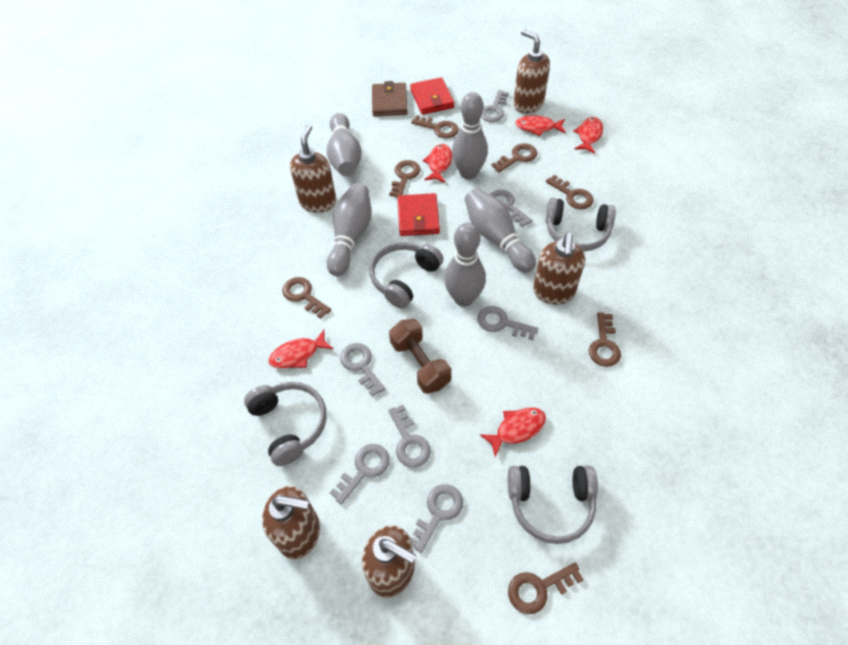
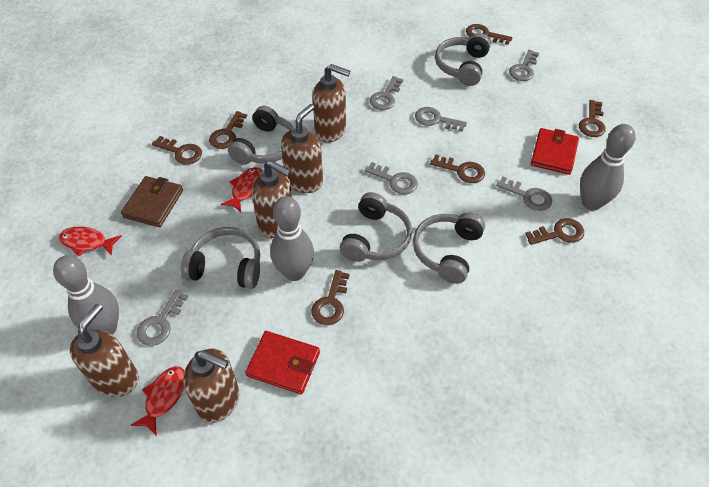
brown dumbbell: [389,319,451,394] = 1 -> none = 0
grey bowling pin: [327,113,362,176] [327,183,372,276] [444,223,486,307] [452,92,488,180] [465,188,536,273] = 5 -> [53,256,119,335] [270,196,314,281] [580,124,635,210] = 3
grey headphones: [244,382,327,466] [369,242,443,309] [508,466,598,544] [546,198,616,252] = 4 -> [181,227,261,289] [228,106,294,165] [340,192,412,262] [413,212,485,284] [435,33,491,86] = 5
grey key: [330,444,390,505] [340,343,385,396] [388,405,431,467] [410,484,463,553] [477,306,538,340] [481,90,509,122] [490,190,533,227] = 7 -> [137,290,188,346] [365,162,418,194] [370,76,403,110] [415,107,467,132] [496,177,552,211] [509,50,539,81] = 6
red fish: [269,330,333,368] [423,144,452,183] [480,408,546,457] [515,116,566,136] [574,117,603,154] = 5 -> [59,226,122,256] [130,366,185,436] [220,167,263,212] = 3

